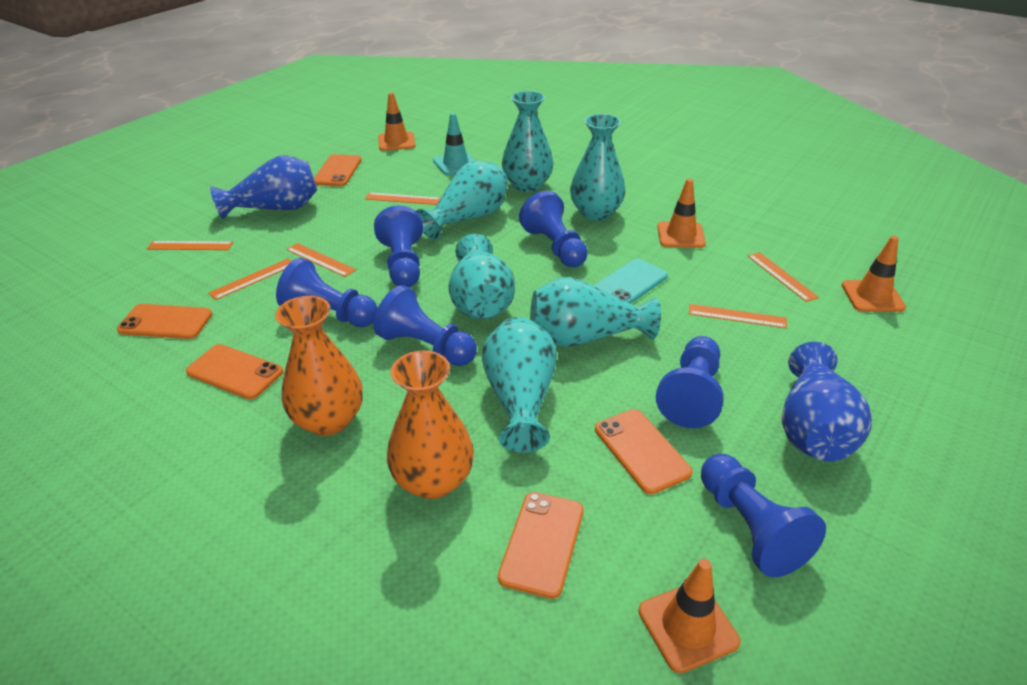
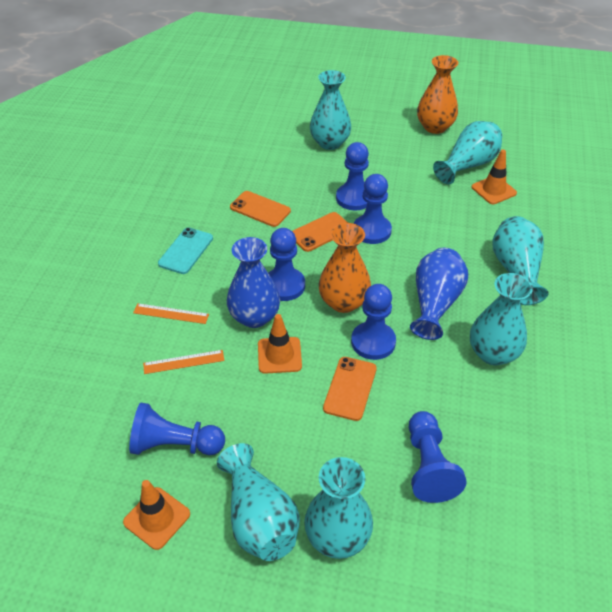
orange phone: [117,304,212,339] [186,344,283,400] [314,154,362,186] [498,492,584,599] [595,409,693,494] = 5 -> [230,191,291,227] [292,212,348,252] [323,357,377,421] = 3
orange ruler: [147,241,233,250] [208,258,291,300] [286,243,356,277] [365,192,441,205] [689,304,787,329] [748,252,819,302] = 6 -> [133,303,209,324] [143,350,225,374] = 2
orange traffic cone: [378,93,415,151] [639,559,741,673] [657,179,706,248] [842,236,906,312] = 4 -> [123,480,190,550] [258,314,302,374] [472,150,517,204] = 3
turquoise traffic cone: [433,113,475,175] = 1 -> none = 0

